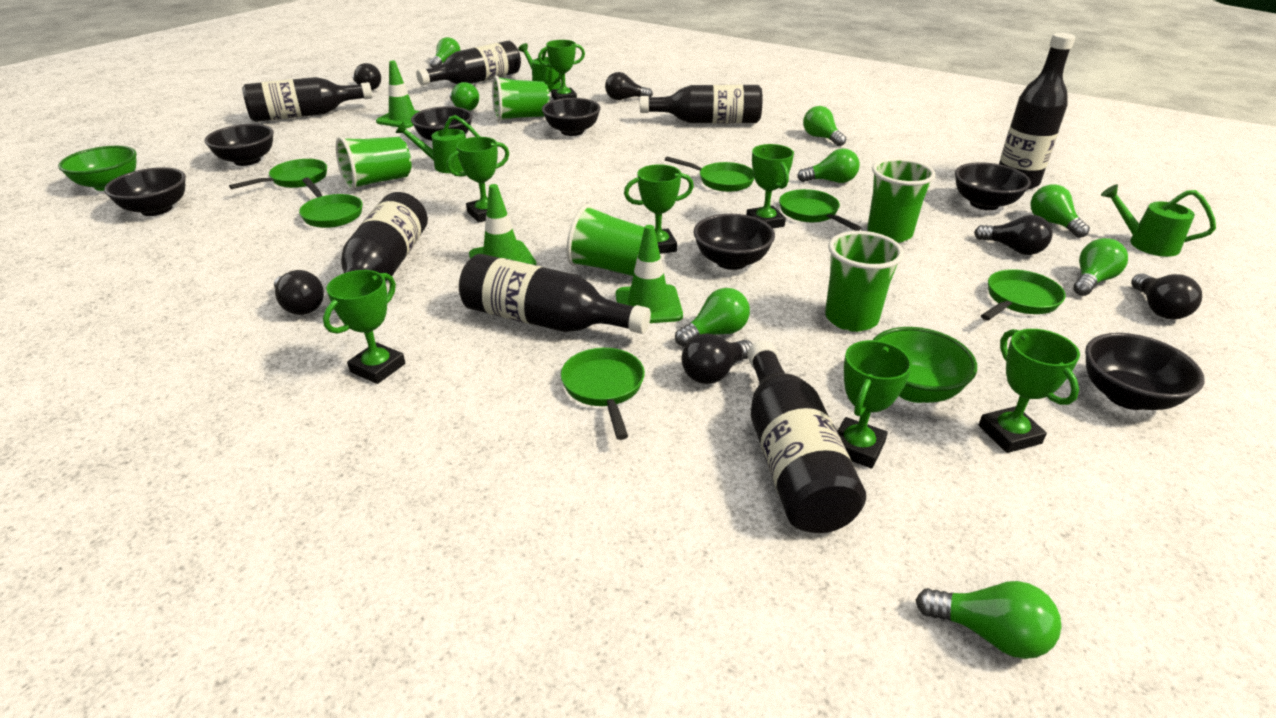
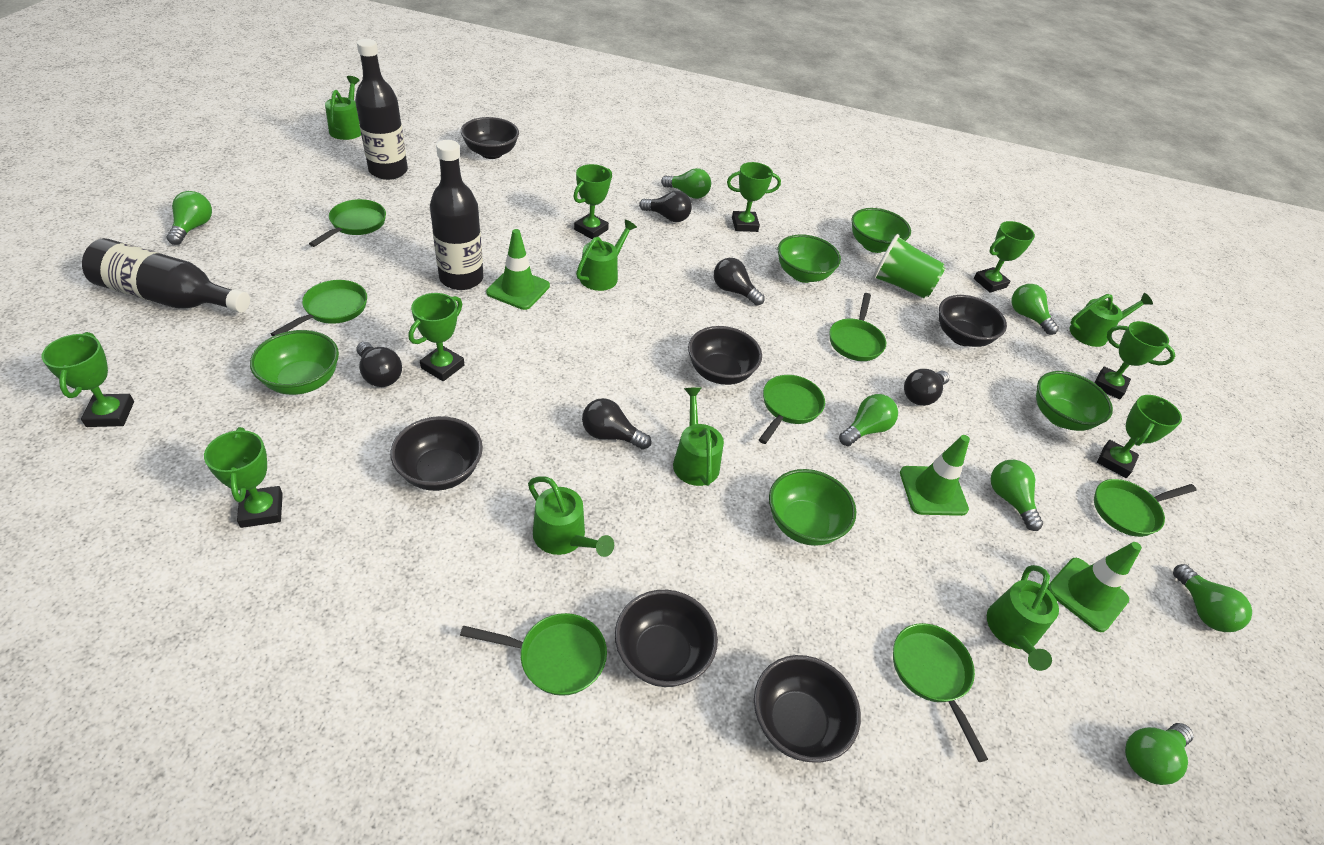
black bottle: [242,77,373,122] [325,192,428,310] [416,41,521,85] [459,254,651,334] [640,84,763,123] [747,340,866,533] [999,33,1075,190] = 7 -> [82,238,250,313] [355,39,408,180] [430,140,484,290] = 3
black bowl: [104,167,186,216] [205,124,274,166] [411,107,473,141] [542,98,601,136] [693,214,775,270] [955,162,1031,210] [1085,333,1205,410] = 7 -> [390,416,483,491] [461,117,519,159] [615,590,718,687] [688,326,762,385] [754,655,861,763] [939,295,1007,347] = 6
black light bulb: [274,270,324,315] [353,63,381,90] [605,72,653,100] [682,333,752,384] [974,215,1052,255] [1131,273,1202,319] = 6 -> [356,342,402,387] [582,398,651,450] [639,191,692,222] [714,258,765,306] [904,369,950,406] = 5
green bowl: [58,146,137,191] [873,327,977,403] = 2 -> [250,330,339,395] [769,469,856,546] [778,234,841,283] [851,208,911,253] [1036,371,1113,431] = 5
green cup: [336,136,411,191] [492,75,550,122] [566,204,645,276] [825,231,904,332] [867,158,936,243] = 5 -> [872,234,945,298] = 1
green light bulb: [430,37,461,68] [450,82,479,111] [675,288,750,347] [797,148,860,183] [803,106,846,146] [916,581,1061,659] [1031,184,1090,238] [1073,238,1128,296] = 8 -> [167,191,212,245] [661,168,711,199] [839,394,898,446] [991,460,1043,531] [1011,284,1059,335] [1125,723,1193,785] [1173,564,1252,632] = 7
green pan: [229,159,327,189] [299,178,363,228] [561,348,645,440] [665,156,754,192] [779,189,861,231] [981,269,1066,321] = 6 -> [271,280,367,336] [309,199,386,247] [460,613,607,696] [759,375,825,444] [830,293,886,361] [893,623,988,762] [1094,479,1197,537] = 7
green trophy: [323,270,405,384] [447,137,509,223] [538,40,585,100] [624,164,694,254] [746,144,794,228] [837,340,912,469] [979,329,1080,453] = 7 -> [42,332,134,427] [204,427,283,528] [409,293,465,381] [573,164,612,239] [727,162,781,232] [974,221,1035,293] [1095,321,1175,400] [1097,395,1182,478] = 8
green watering can: [395,115,480,173] [518,43,561,92] [1101,184,1216,257] = 3 -> [325,76,361,140] [528,476,614,557] [576,219,637,291] [673,387,724,486] [987,565,1059,671] [1069,293,1153,347] = 6

